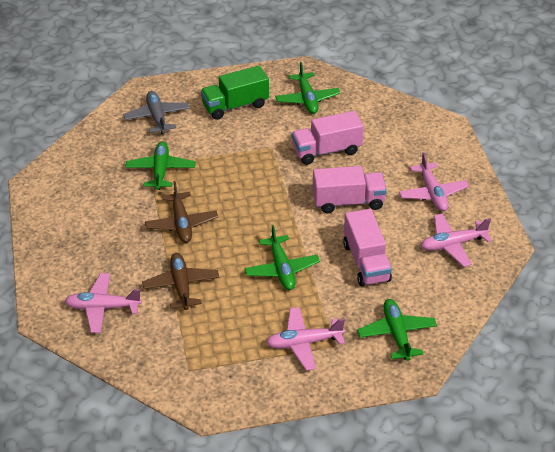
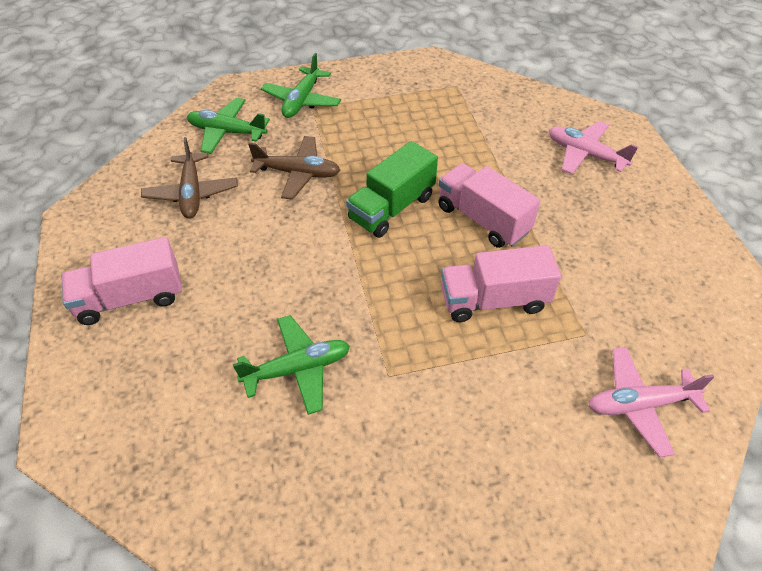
green plane: [125,141,195,190] [244,225,320,290] [275,62,340,114] [357,299,437,361] = 4 -> [187,98,270,154] [233,315,350,415] [261,53,341,118] = 3
grey plane: [123,91,190,134] = 1 -> none = 0
pink plane: [65,273,142,333] [266,307,345,371] [399,152,469,211] [421,214,492,267] = 4 -> [549,121,638,174] [588,347,714,457] = 2

